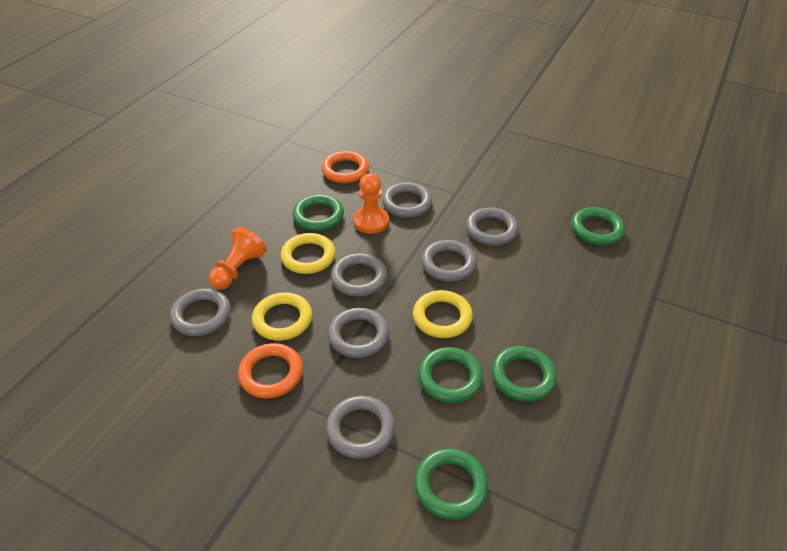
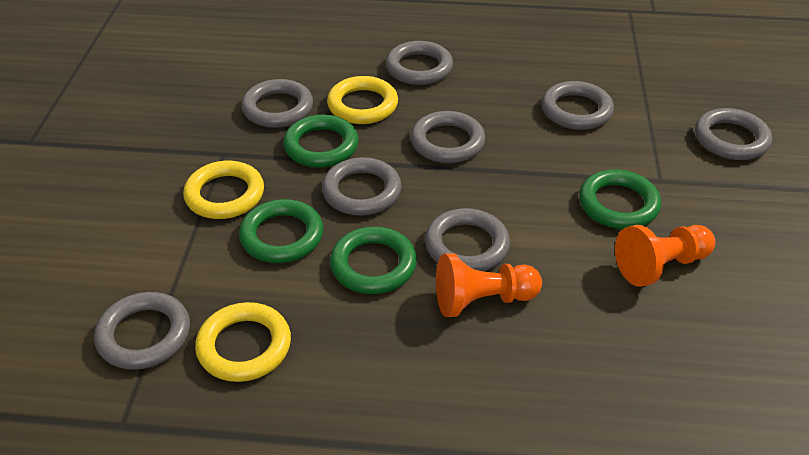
green ring: [293,194,344,231] [414,448,488,520] [418,347,483,403] [491,346,557,402] [571,207,625,245] = 5 -> [239,199,324,263] [283,115,359,168] [330,226,417,294] [579,169,661,229] = 4
grey ring: [170,288,231,336] [326,396,395,459] [328,308,389,358] [331,253,387,297] [382,182,432,218] [421,240,477,282] [466,207,518,246] = 7 -> [94,292,190,370] [241,79,313,128] [322,157,402,216] [386,41,453,85] [411,111,485,163] [425,208,510,271] [542,81,614,130] [695,108,772,160] = 8
orange ring: [238,343,303,398] [321,151,369,183] = 2 -> none = 0

